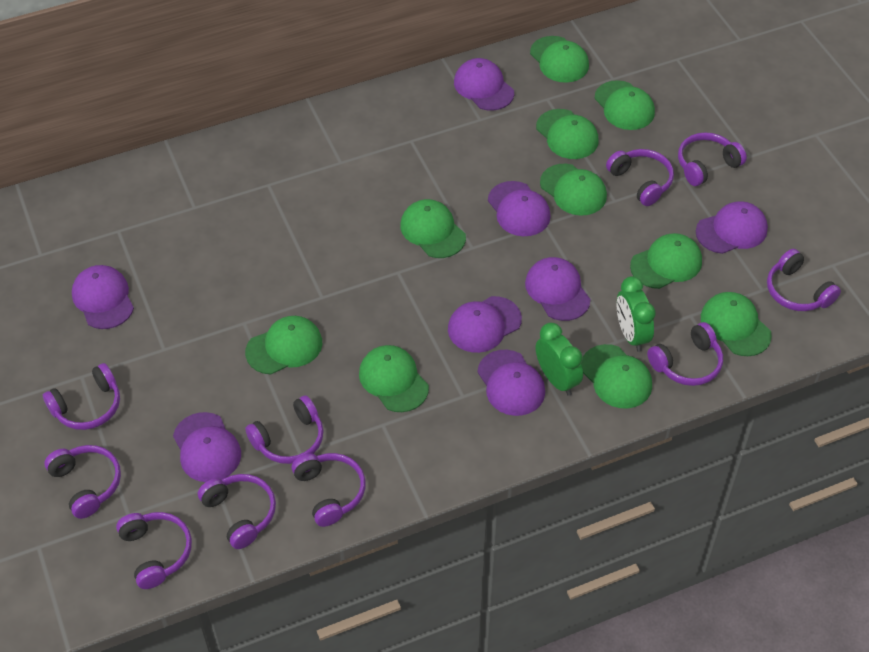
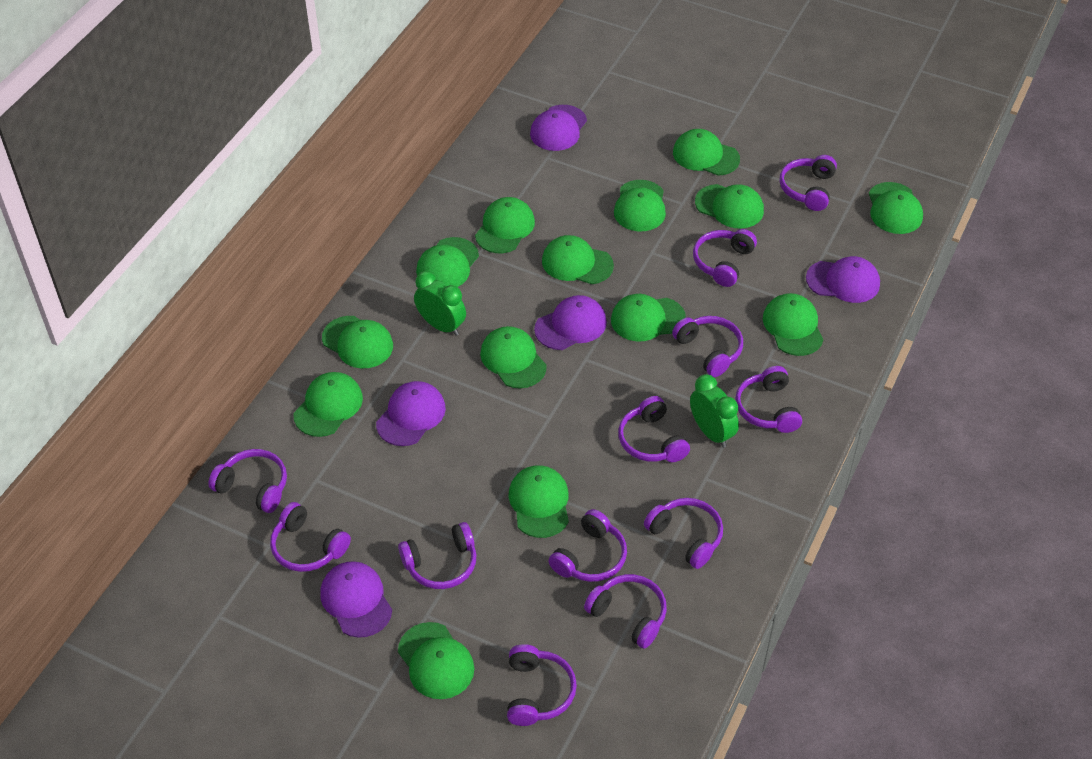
green cap: [245,316,322,374] [359,345,429,412] [400,199,466,258] [530,36,589,83] [536,109,598,159] [540,164,607,216] [581,344,652,408] [595,80,655,130] [630,233,702,289] [701,292,772,356] = 10 -> [294,372,363,437] [322,316,393,368] [398,622,474,699] [416,237,479,287] [475,197,535,253] [480,326,547,388] [509,465,569,538] [542,235,614,284] [611,294,686,341] [614,180,666,231] [673,129,740,176] [695,184,764,229] [763,293,823,356] [869,182,923,234] = 14
purple cap: [72,265,134,329] [173,412,241,482] [448,296,522,353] [454,58,514,111] [477,350,545,416] [488,181,551,236] [525,257,591,321] [696,201,768,254] = 8 -> [320,561,392,638] [376,381,446,446] [530,105,587,151] [534,295,607,350] [806,256,880,303] = 5
purple headphones: [43,363,120,430] [44,445,121,519] [116,512,192,589] [198,474,276,549] [245,395,324,464] [291,453,366,527] [606,149,674,206] [647,322,723,386] [678,133,747,186] [767,249,841,311] = 10 -> [208,449,287,513] [270,502,351,572] [398,522,476,589] [507,644,577,726] [549,509,627,582] [584,574,667,649] [618,396,690,462] [644,498,723,569] [672,316,743,377] [693,229,757,287] [735,366,802,433] [780,155,837,211] = 12

